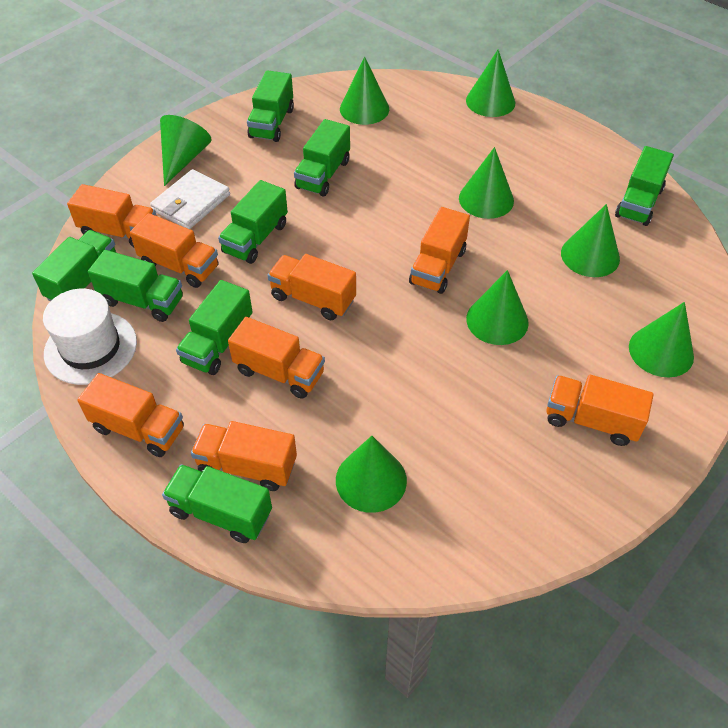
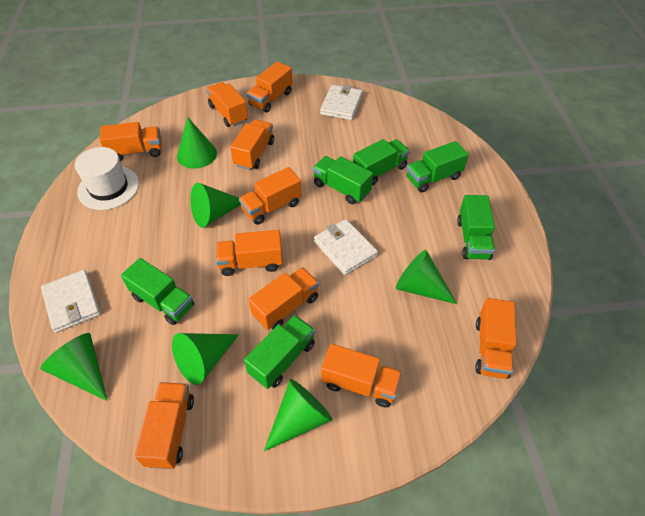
green cone: [160,115,212,186] [336,436,407,513] [340,57,389,125] [459,147,514,219] [466,49,515,117] [466,270,529,345] [561,204,620,277] [629,302,694,378] = 8 -> [40,333,108,401] [172,333,239,385] [177,117,217,169] [190,183,241,228] [264,379,333,451] [396,250,457,304] = 6
green truck: [32,230,116,301] [88,250,183,322] [162,464,272,543] [176,280,253,375] [218,180,288,264] [247,70,294,142] [294,119,350,196] [615,146,674,226] = 8 -> [121,258,194,325] [244,315,315,389] [313,156,373,204] [353,139,410,185] [406,141,469,193] [457,195,495,260] = 6
orange truck: [67,184,156,247] [77,373,184,457] [130,213,219,288] [191,421,297,491] [228,317,325,399] [267,254,356,320] [409,207,470,294] [546,375,654,446] = 8 -> [99,122,162,161] [135,382,194,469] [206,82,248,127] [216,230,283,276] [230,119,274,170] [239,167,302,225] [247,62,293,112] [248,267,319,330] [321,344,402,408] [475,298,516,379] = 10
white wallet: [150,169,230,229] = 1 -> [41,270,101,333] [314,219,378,275] [320,85,363,120] = 3

